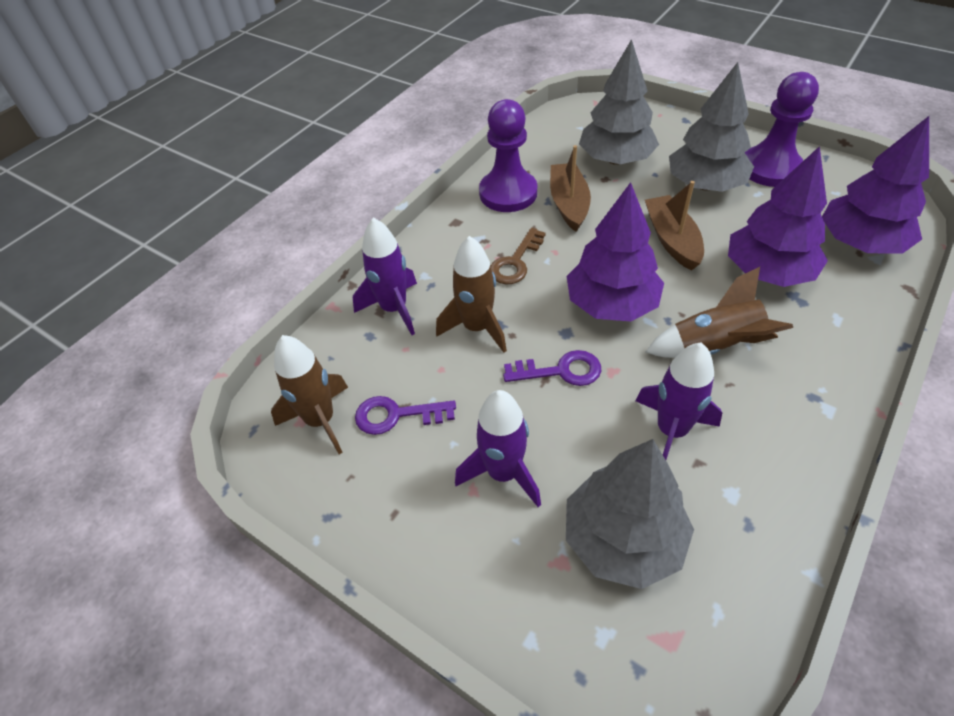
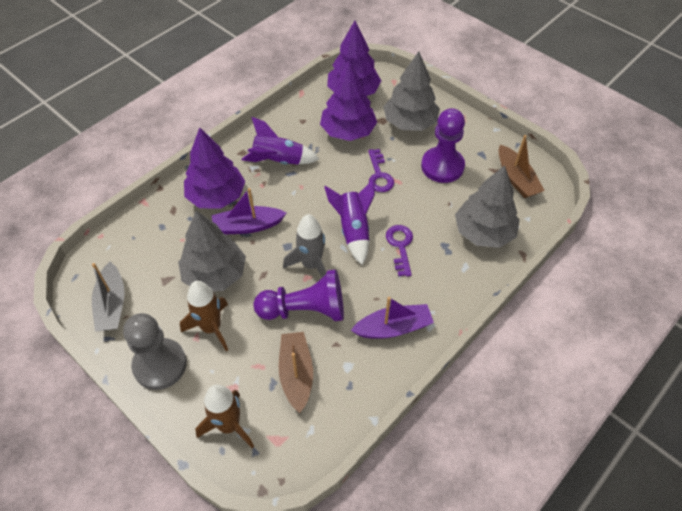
brown key: [491,228,546,285] = 1 -> none = 0
brown rocket: [271,335,348,454] [436,236,507,353] [646,267,793,358] = 3 -> [180,281,228,351] [195,385,254,448] = 2
grey boat: none = 0 -> [92,262,125,332] = 1
grey pawn: none = 0 -> [123,313,187,390] = 1
grey rocket: none = 0 -> [283,214,326,277] = 1
purple boat: none = 0 -> [212,188,286,235] [351,297,434,339] = 2
purple rocket: [353,218,417,335] [455,390,541,507] [636,342,722,460] = 3 -> [242,117,319,165] [324,180,375,265] = 2

